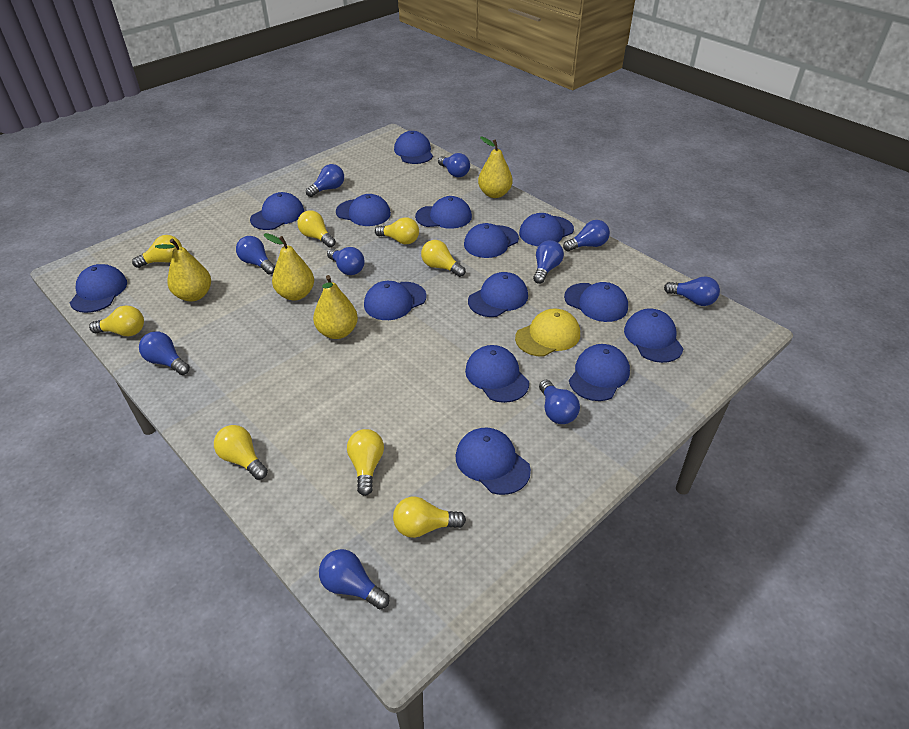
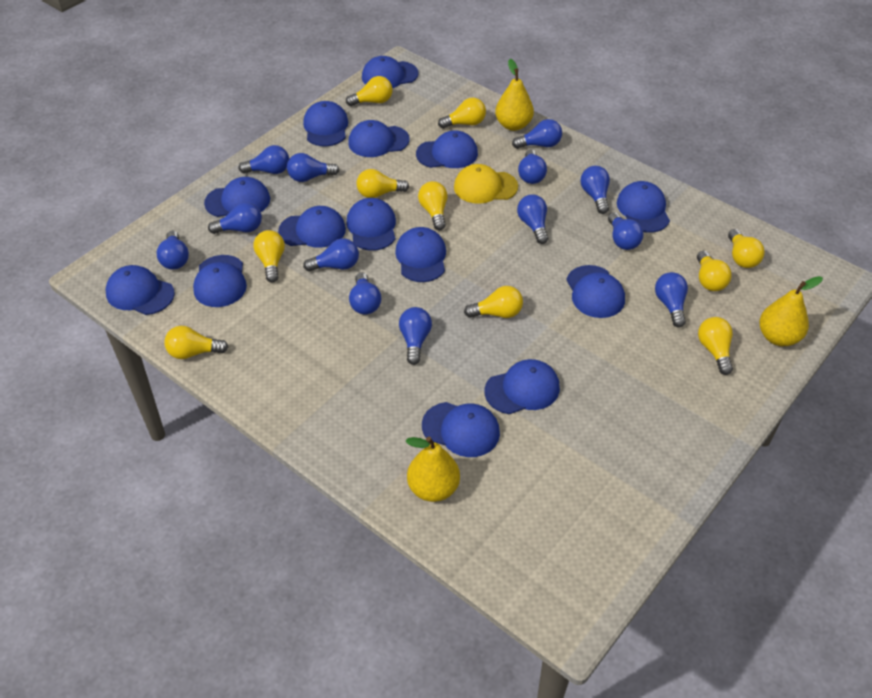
blue light bulb: [139,331,190,375] [236,236,275,274] [306,164,344,197] [319,549,389,609] [327,247,364,275] [438,153,470,177] [533,240,564,284] [539,380,580,424] [563,220,610,251] [664,276,720,306] = 10 -> [157,231,189,270] [208,202,262,234] [239,145,289,174] [287,153,339,182] [303,238,359,272] [349,273,381,314] [399,307,432,365] [512,119,562,149] [517,194,548,244] [518,149,547,184] [580,166,610,214] [608,212,644,250] [655,272,688,328] = 13
yellow light bulb: [89,305,144,336] [132,235,182,268] [214,425,268,480] [297,210,336,247] [347,429,384,496] [375,217,419,244] [393,497,466,538] [421,240,466,277] = 8 -> [164,326,228,359] [253,230,285,283] [346,76,393,106] [356,169,409,198] [418,181,448,230] [438,98,486,129] [464,286,523,318] [697,251,732,291] [698,317,733,375] [728,229,765,268] = 10
yellow pear: [155,239,211,301] [264,233,314,300] [313,275,358,339] [478,137,513,198] = 4 -> [405,437,460,502] [495,59,534,131] [759,276,823,346] = 3

